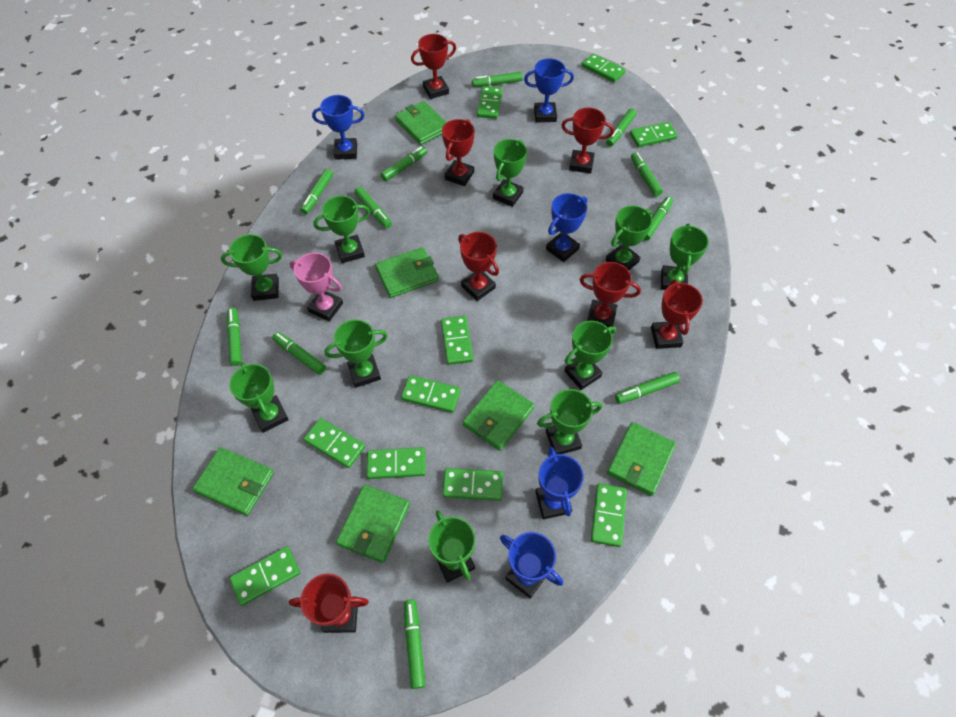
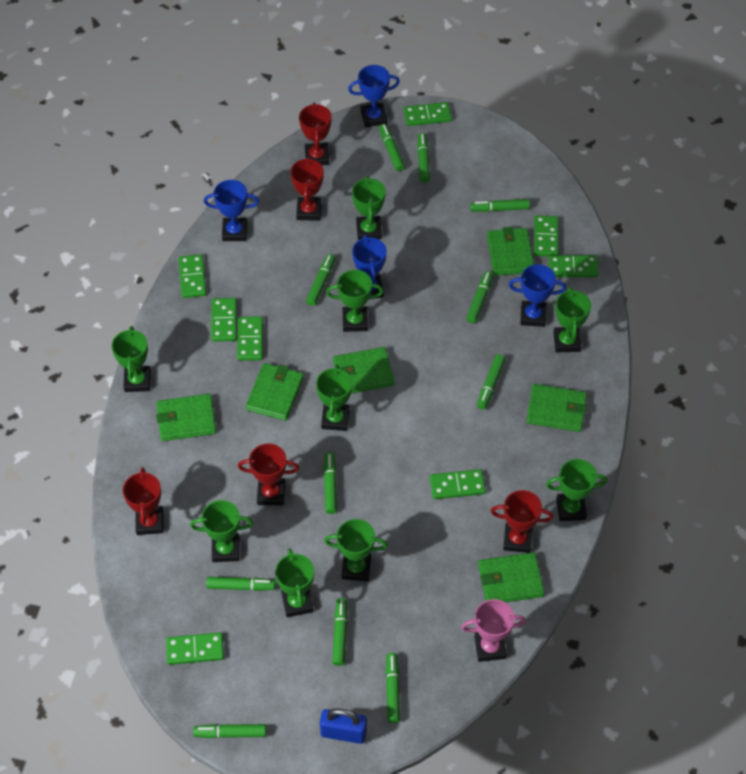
blue padlock: none = 0 -> [320,708,367,744] = 1
blue trophy: [312,95,365,160] [500,532,563,599] [524,58,574,122] [535,447,584,519] [546,193,587,262] = 5 -> [204,180,259,241] [348,65,400,127] [352,235,387,299] [509,264,566,327] = 4
green domino: [230,546,300,606] [304,418,365,468] [367,447,426,479] [401,375,461,413] [441,316,473,365] [442,468,503,501] [477,86,502,119] [582,54,626,82] [591,483,627,547] [630,122,678,147] = 10 -> [166,632,224,665] [179,254,206,298] [211,298,237,342] [237,316,263,361] [404,102,452,126] [430,469,486,499] [534,215,559,256] [548,255,599,277] = 8
green trophy: [221,234,282,301] [229,362,289,433] [313,195,370,263] [325,319,388,388] [428,510,476,583] [493,139,527,207] [537,389,602,454] [564,321,616,390] [605,206,653,270] [661,224,709,290] = 10 -> [111,326,151,392] [190,500,253,562] [275,548,314,617] [316,364,352,431] [324,519,388,581] [326,270,384,332] [352,176,386,241] [546,459,607,521] [553,287,591,353] = 9
red trophy: [289,574,369,633] [411,34,456,99] [442,119,475,186] [458,232,499,301] [561,108,614,173] [580,262,641,327] [651,279,703,349] = 7 -> [123,467,163,535] [238,443,299,506] [290,157,324,221] [299,103,332,165] [491,490,553,553] = 5

